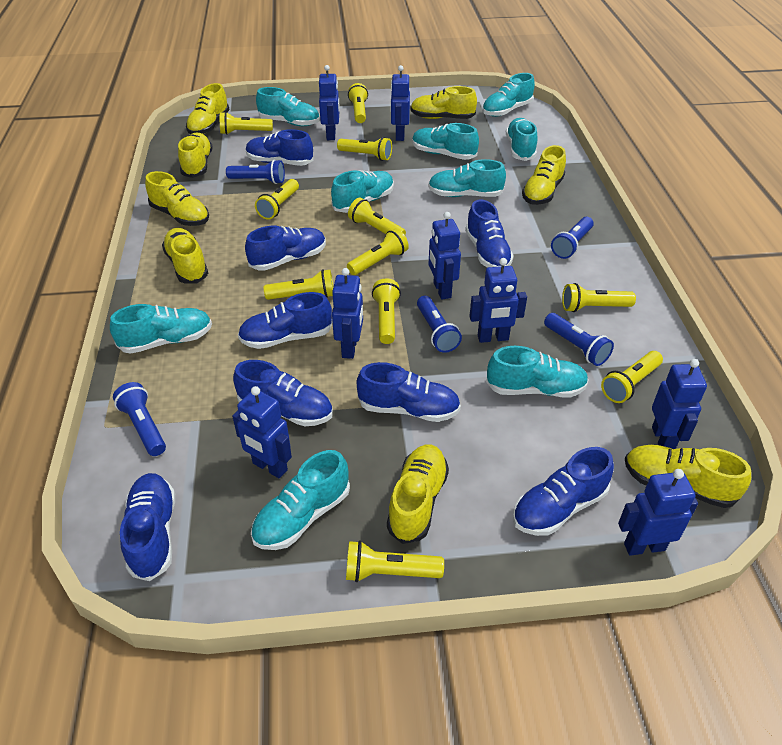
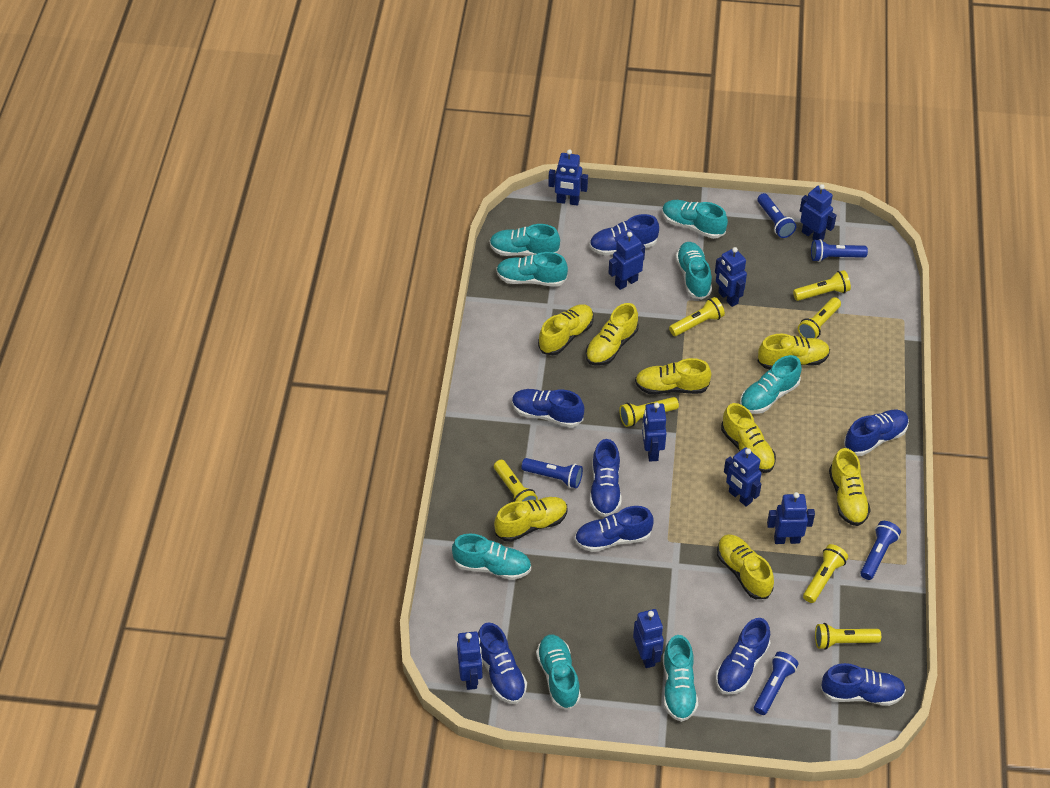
blue robot: [232,386,292,478] [319,65,339,140] [332,268,363,359] [390,65,410,141] [429,212,461,299] [469,258,527,343] [618,469,698,556] [652,359,707,449] = 8 -> [457,631,483,690] [548,149,588,206] [608,232,645,290] [633,609,664,668] [642,402,667,461] [715,247,747,307] [724,447,762,507] [767,492,815,544] [800,184,837,240] = 9
turquoise shoe: [110,304,212,354] [251,450,350,550] [256,87,320,126] [331,170,394,213] [412,123,479,160] [428,159,506,197] [482,73,535,117] [486,346,589,398] [506,118,537,161] = 9 -> [452,533,531,580] [490,224,560,256] [496,252,568,287] [536,634,581,710] [662,200,728,239] [663,635,698,722] [676,242,712,300] [740,355,802,414] = 8
yellow flashlight: [220,112,273,135] [255,179,299,220] [264,269,333,300] [337,137,392,161] [346,541,444,582] [347,229,409,275] [348,83,368,123] [348,197,406,235] [372,278,401,344] [562,283,636,312] [601,351,663,403] = 11 -> [494,460,538,502] [619,397,679,427] [669,297,725,336] [793,270,851,301] [798,297,841,338] [803,544,848,603] [815,623,881,650] = 7

